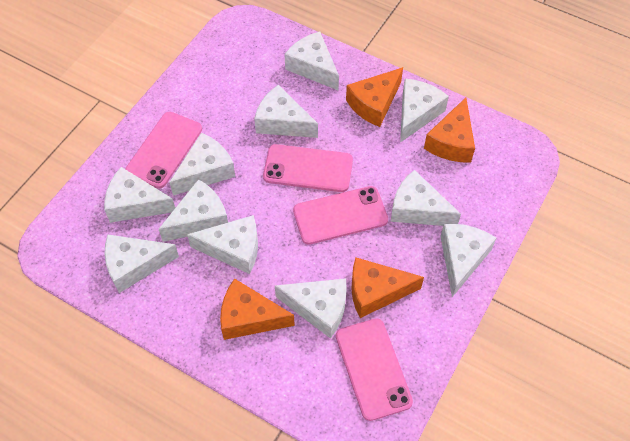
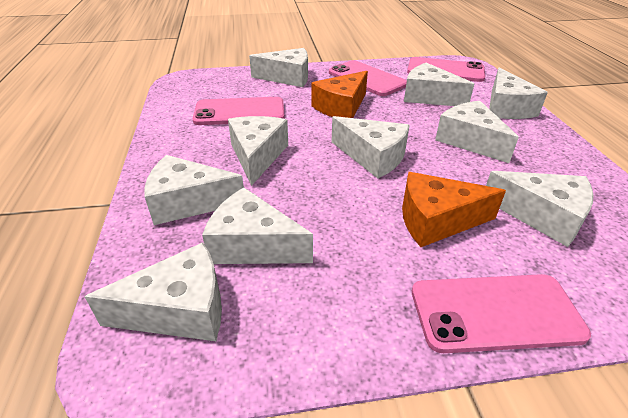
orange cheese: [220,278,295,340] [346,67,403,127] [351,257,424,318] [424,98,475,163] = 4 -> [312,71,368,118] [402,172,506,247] = 2
white cheese: [104,167,175,223] [105,234,179,293] [159,179,228,242] [169,133,235,196] [187,215,258,274] [254,85,318,138] [275,278,347,339] [285,31,339,90] [391,170,461,226] [400,79,449,143] [440,224,496,297] = 11 -> [84,243,222,341] [145,155,244,225] [202,187,313,264] [228,116,288,186] [249,48,308,87] [332,116,410,178] [404,63,474,106] [435,101,519,163] [486,171,593,247] [489,68,548,119] = 10

